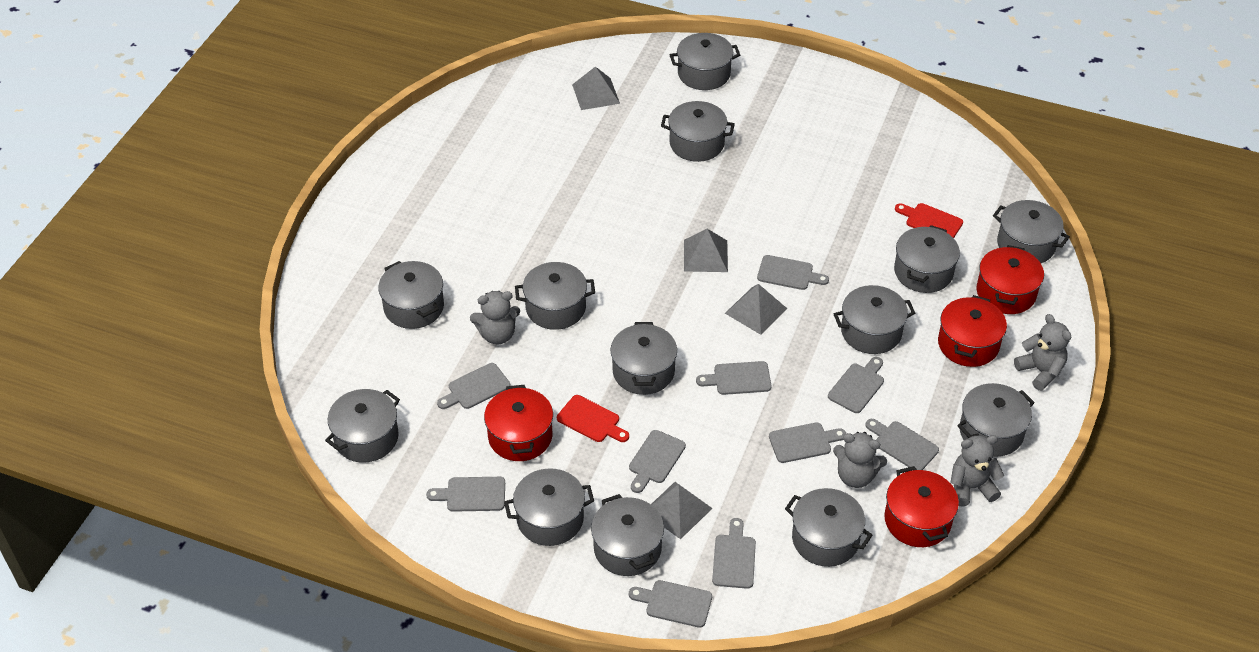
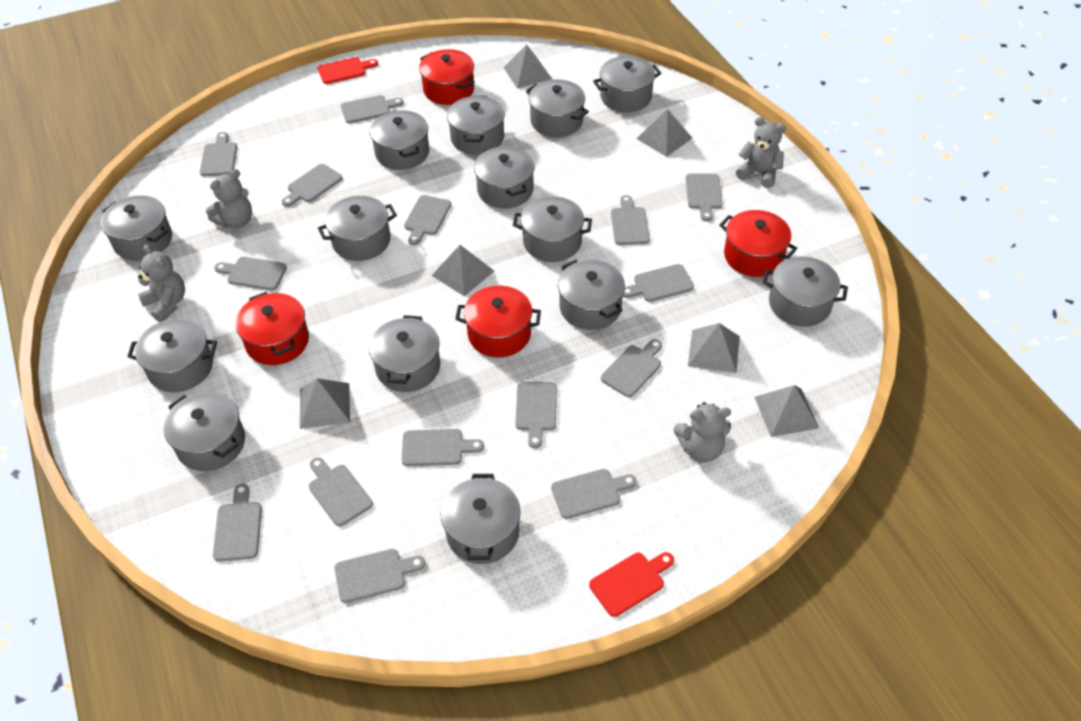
grey cutting board: [426,477,505,512] [437,363,510,409] [629,430,686,493] [629,580,712,628] [696,361,772,395] [712,518,756,589] [757,255,829,290] [769,423,846,463] [828,357,884,413] [866,419,939,470] = 10 -> [200,132,237,176] [213,484,262,562] [214,257,287,290] [282,164,343,207] [309,457,373,526] [335,549,425,603] [341,95,404,123] [402,429,484,466] [404,195,451,245] [515,382,557,449] [551,469,637,519] [601,339,662,397] [611,195,650,245] [623,264,694,302] [686,174,723,221] = 15
grey pot: [325,389,400,463] [378,261,444,329] [504,468,594,546] [515,262,595,330] [591,494,664,576] [610,322,677,395] [661,101,735,162] [670,33,740,90] [785,488,872,567] [834,285,915,354] [894,225,960,293] [957,383,1035,457] [993,200,1070,263] = 13 -> [101,195,172,261] [127,318,217,392] [163,392,245,471] [318,196,397,261] [369,315,440,392] [370,110,429,170] [441,474,521,564] [447,96,505,155] [474,146,535,208] [513,196,592,262] [526,80,589,137] [558,260,625,330] [593,56,661,112] [763,256,848,327] = 14
grey pyramid: [572,66,620,110] [651,482,713,539] [684,229,728,272] [725,284,787,335] = 4 -> [300,378,350,429] [431,245,494,297] [503,45,552,89] [636,109,692,157] [688,323,740,373] [754,385,819,437] = 6

